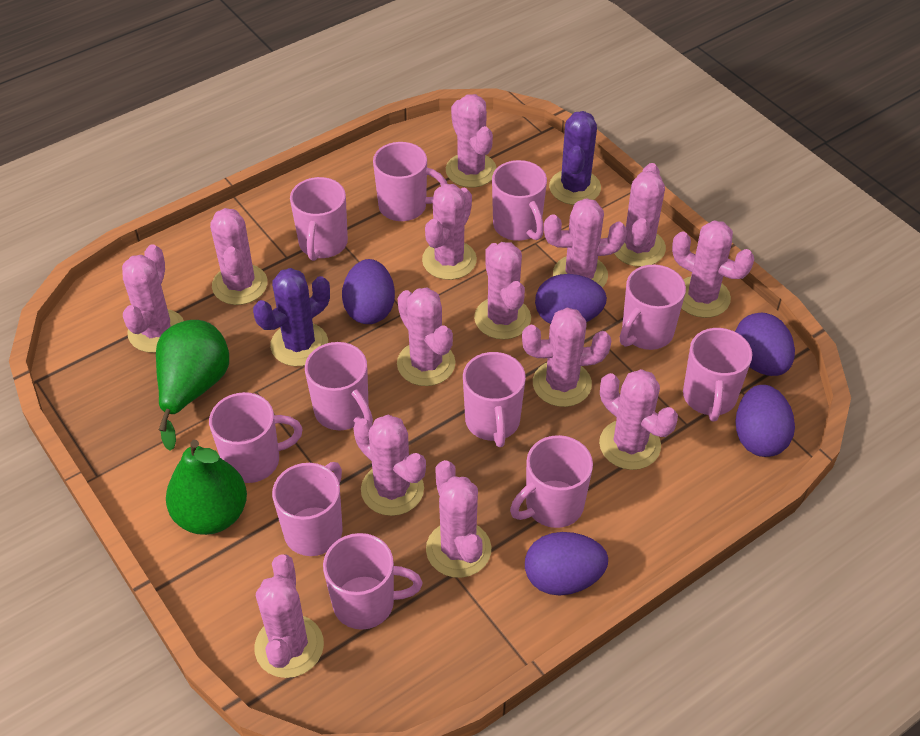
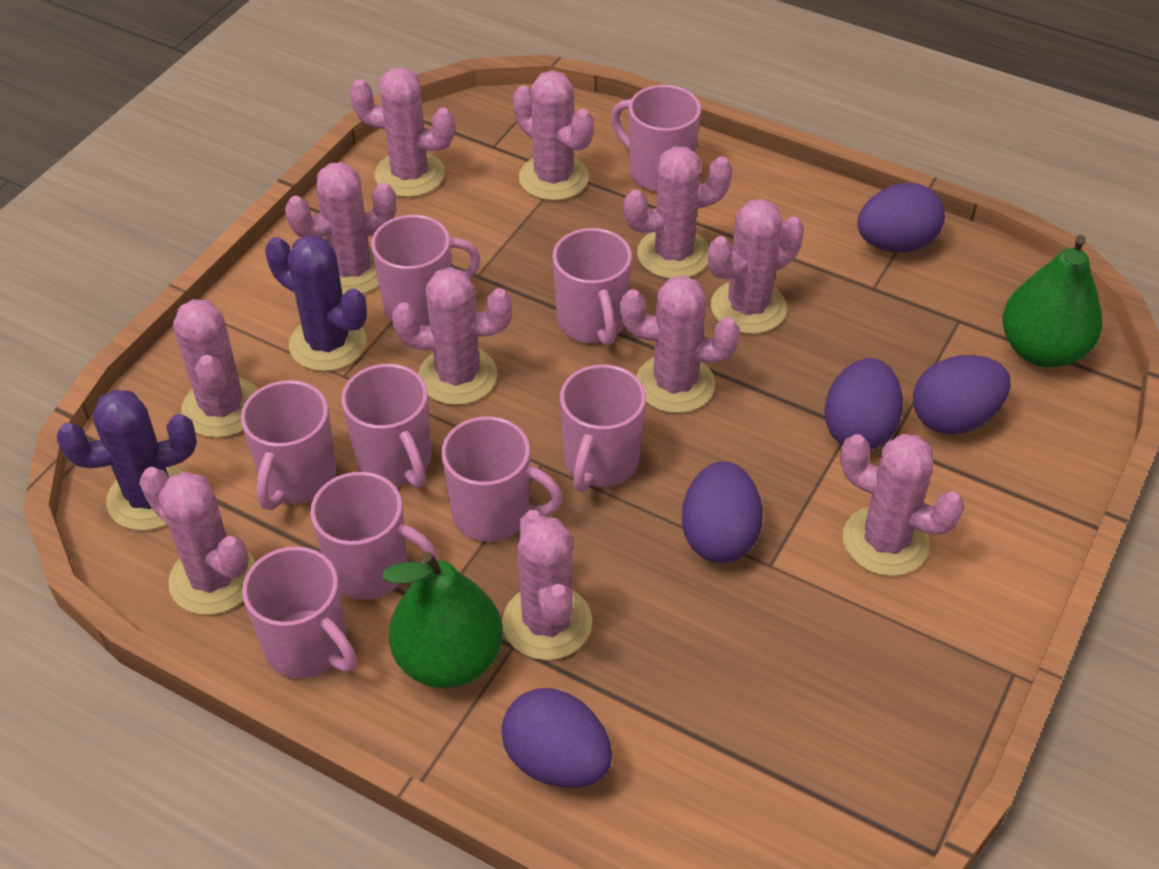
pink cactus: [122,244,184,353] [210,208,268,305] [254,554,324,678] [353,415,426,516] [397,287,456,386] [422,184,477,280] [426,460,491,578] [446,94,497,188] [474,242,531,339] [522,307,611,407] [544,198,627,288] [599,369,678,470] [614,163,666,267] [672,220,754,318] = 14 -> [139,467,256,615] [173,299,258,438] [285,162,396,295] [350,67,455,197] [392,267,512,405] [502,509,592,660] [513,70,594,201] [620,275,740,413] [624,146,733,279] [708,199,804,334] [840,434,965,576] = 11
pink mug: [209,392,303,483] [272,462,343,556] [290,177,348,261] [305,342,373,430] [323,533,422,630] [373,142,447,221] [463,352,526,447] [492,160,547,241] [510,435,593,528] [620,265,686,350] [683,328,752,421] = 11 -> [241,380,337,510] [242,546,357,679] [310,472,438,600] [341,364,431,488] [371,215,480,326] [441,416,563,542] [553,228,632,346] [560,364,646,492] [611,85,701,192] = 9

